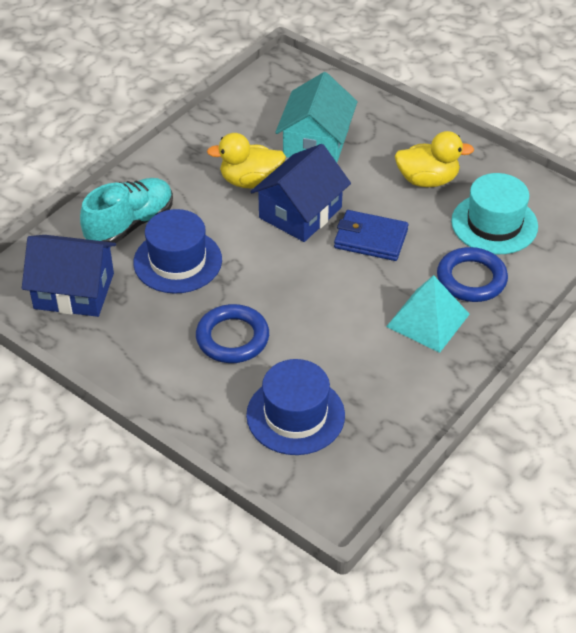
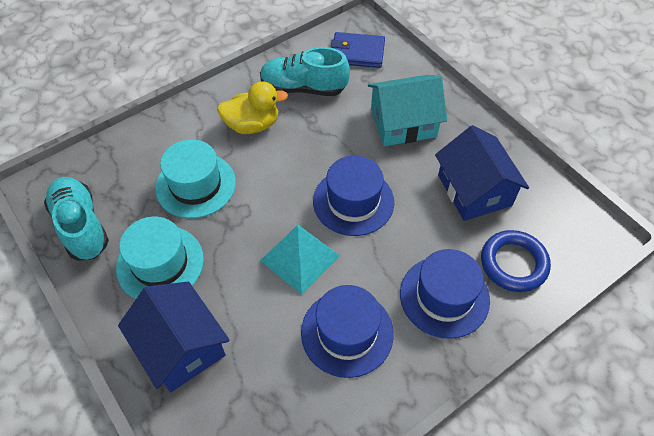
blue hat: [133,209,222,294] [246,359,345,455] = 2 -> [301,285,394,378] [313,155,394,236] [400,249,490,339] = 3
blue ring: [196,304,269,363] [437,247,508,302] = 2 -> [481,230,551,292] = 1
turquoise hat: [451,173,538,254] = 1 -> [116,217,204,299] [155,139,236,219] = 2
turquoise shoe: [80,178,173,243] = 1 -> [44,177,109,261] [260,47,350,96] = 2
yellow duck: [207,133,286,189] [395,131,474,187] = 2 -> [217,82,288,134] = 1

